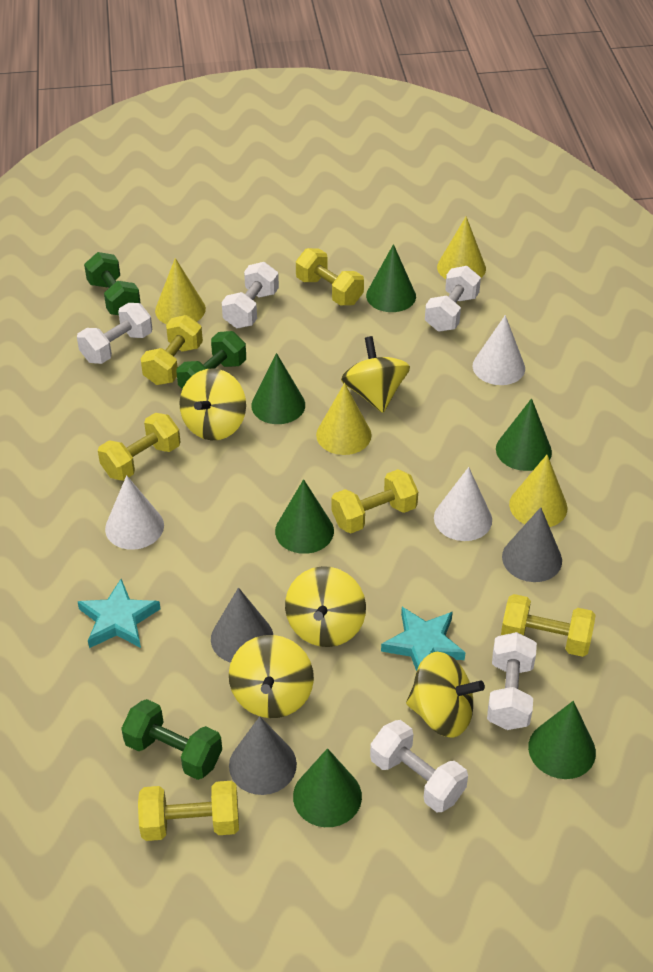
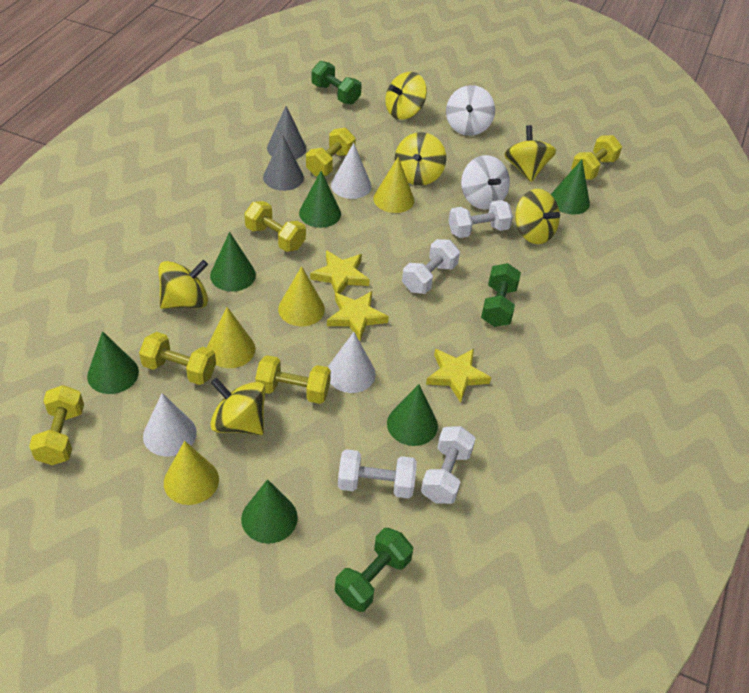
grey cone: [211,587,273,663] [229,716,297,795] [502,507,562,582] = 3 -> [263,134,304,191] [267,106,306,159] = 2
turquoise star: [77,579,160,648] [381,607,466,671] = 2 -> none = 0
white dumbbell: [77,303,152,364] [222,262,279,328] [370,720,468,812] [425,266,481,332] [487,632,537,730] = 5 -> [338,449,417,499] [402,239,460,294] [421,426,476,504] [448,200,513,238] = 4
white spinning top: none = 0 -> [446,85,495,136] [461,155,510,209] = 2
yellow spinning top: [179,368,246,440] [229,635,314,718] [285,566,366,647] [341,336,410,413] [406,652,485,738] = 5 -> [158,260,208,309] [210,378,265,435] [385,72,427,120] [395,132,446,186] [504,125,556,182] [515,189,560,244] = 6
yellow star: none = 0 -> [310,250,370,294] [327,291,389,341] [426,349,491,403] = 3

